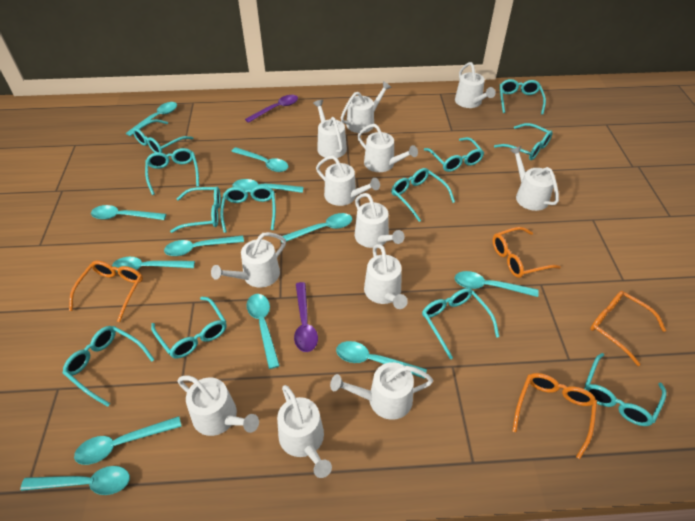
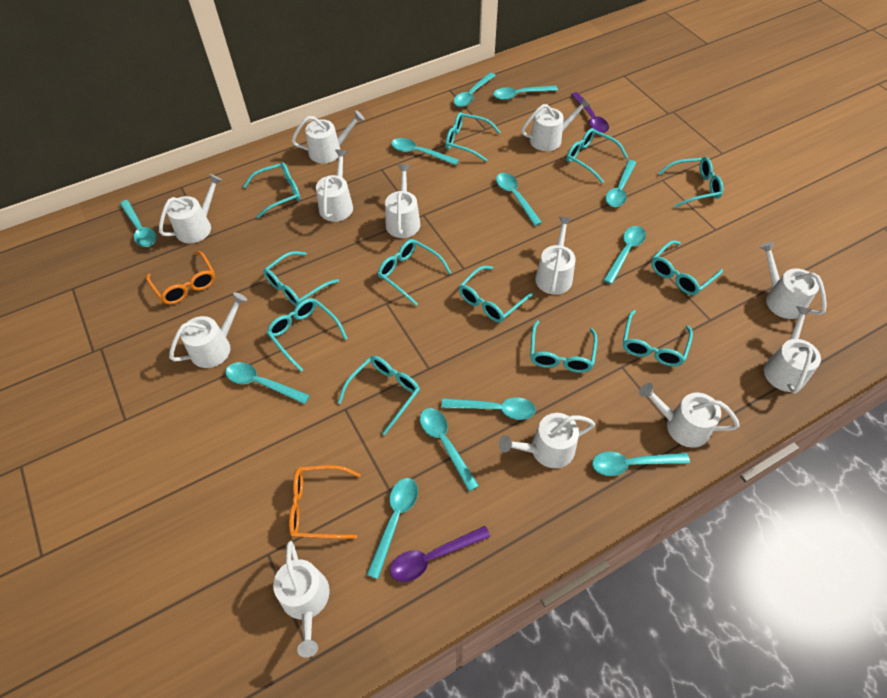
orange glasses: [69,261,143,322] [492,227,561,278] [512,373,597,459] [590,291,666,366] = 4 -> [146,251,215,304] [289,465,361,539] = 2

